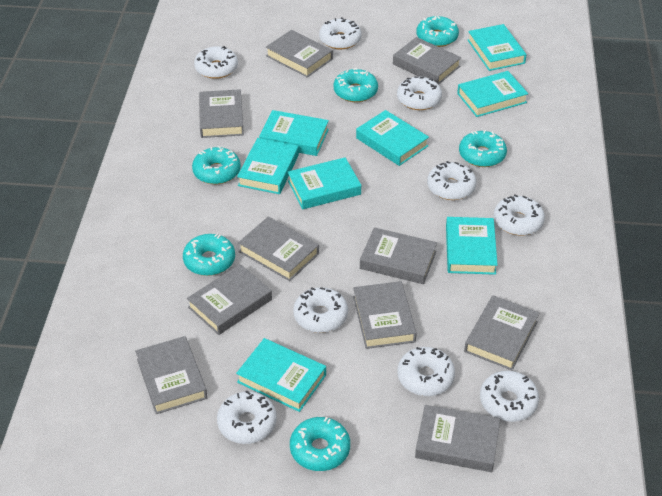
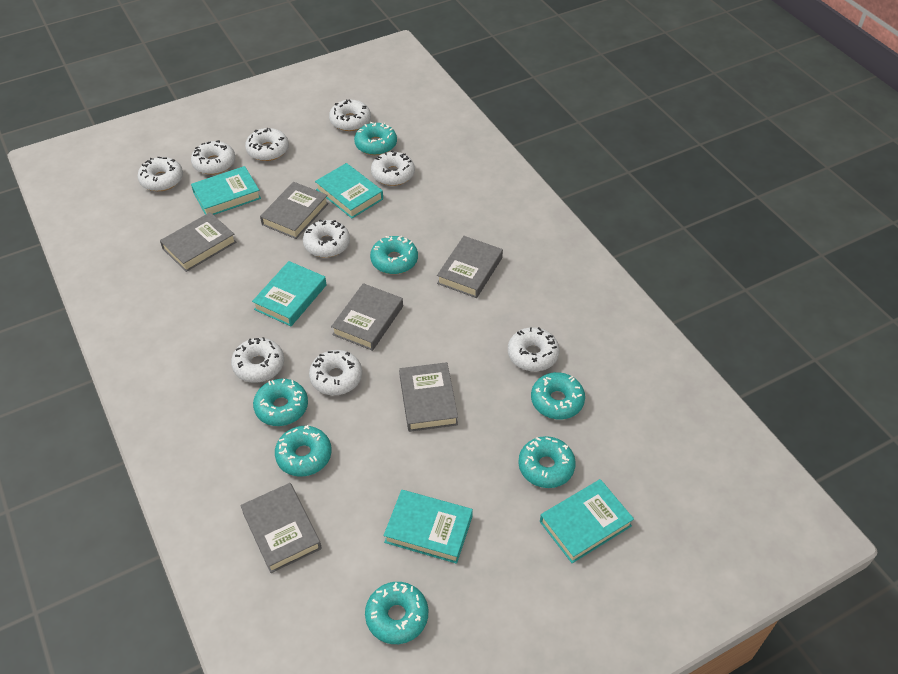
grey book: [135,336,207,414] [187,264,272,335] [199,89,244,138] [238,217,319,281] [266,30,333,77] [353,281,417,349] [360,227,437,284] [393,37,461,85] [415,405,500,472] [464,295,539,370] = 10 -> [160,212,236,272] [240,483,322,573] [260,182,329,239] [331,283,403,351] [399,362,458,432] [437,236,503,298] = 6
turquoise book: [236,338,326,412] [237,138,299,194] [259,110,329,156] [288,158,361,209] [356,110,429,166] [446,217,498,275] [457,71,528,117] [468,24,527,71] = 8 -> [191,166,261,215] [252,261,327,326] [315,163,383,218] [384,490,473,564] [540,479,634,563] = 5
turquoise donut: [183,233,235,276] [192,146,241,184] [290,417,350,471] [334,68,378,102] [416,16,459,47] [459,130,507,167] = 6 -> [253,379,308,426] [275,425,332,477] [354,122,397,155] [365,582,428,644] [370,236,418,274] [518,436,576,488] [531,372,585,419] = 7

